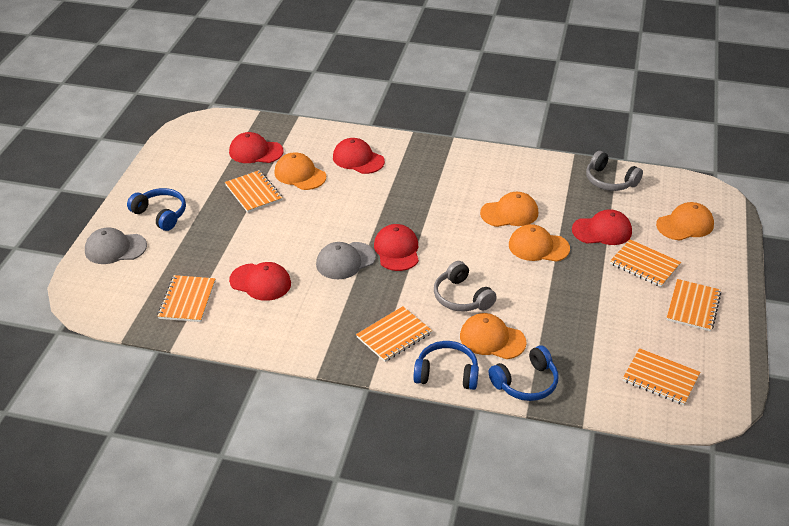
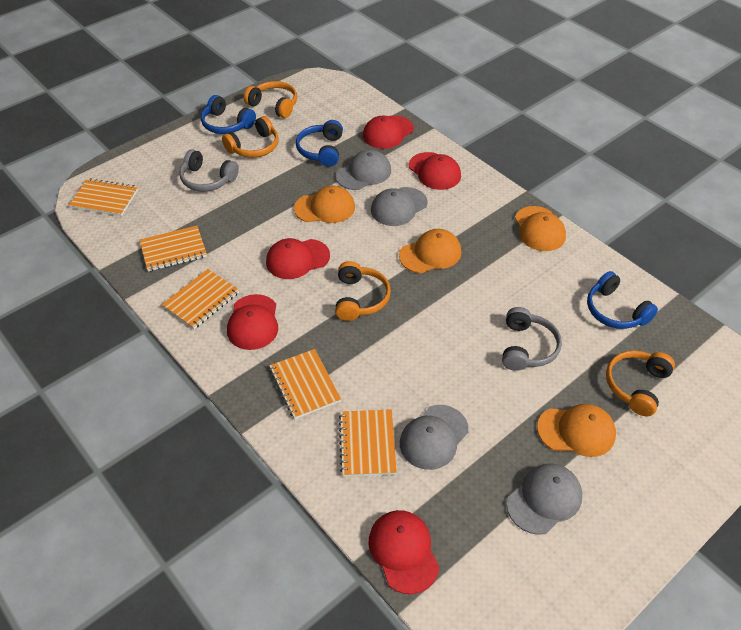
grey cap: [85,228,147,264] [316,242,376,279] = 2 -> [336,150,391,190] [371,187,428,226] [400,405,468,470] [507,464,582,535] = 4
orange cap: [274,152,326,190] [460,313,527,359] [480,192,538,227] [509,224,570,262] [656,202,714,241] = 5 -> [294,186,355,223] [399,229,461,273] [515,206,566,251] [537,404,616,457] = 4
orange headphones: none = 0 -> [222,116,279,158] [244,81,297,118] [335,261,391,321] [606,350,675,416] = 4
orange notebook: [157,275,215,322] [225,170,283,213] [356,306,432,362] [610,239,681,287] [623,348,700,405] [666,279,721,332] = 6 -> [69,178,138,216] [140,226,207,271] [162,269,239,329] [269,349,341,419] [339,409,397,477] = 5

